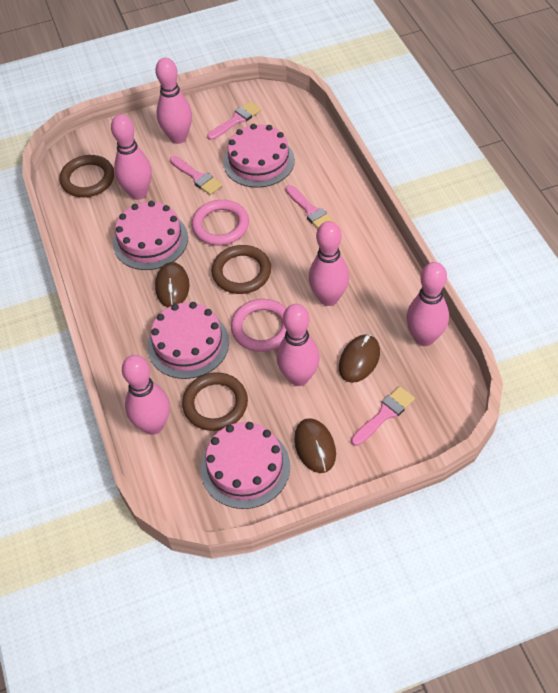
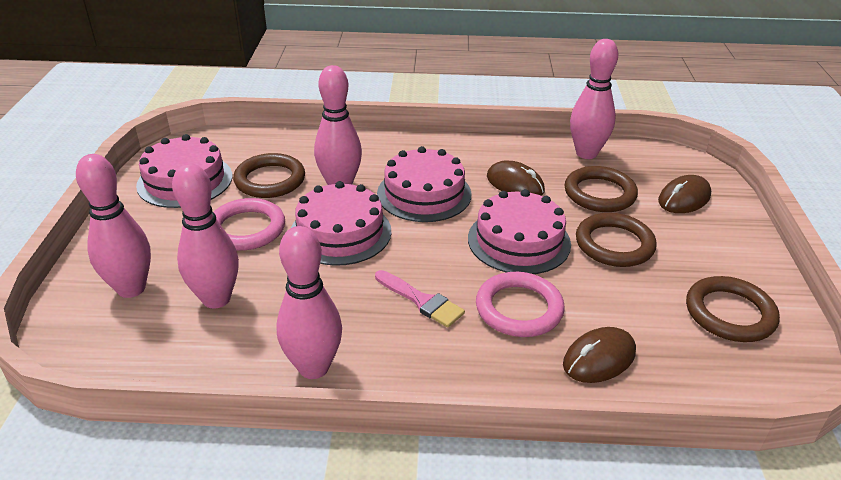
brown ring: [59,155,114,197] [182,372,248,431] [212,245,271,294] = 3 -> [233,153,305,198] [565,166,638,212] [576,213,657,267] [686,276,780,342] = 4
pink bowling pin: [111,114,152,200] [122,355,170,435] [155,58,192,144] [277,304,320,386] [309,221,349,306] [407,262,449,346] = 6 -> [76,154,151,298] [172,163,239,309] [276,226,342,379] [314,65,362,185] [570,39,618,159] = 5
pink brush: [170,156,222,195] [207,101,261,140] [286,185,335,229] [351,386,415,446] = 4 -> [375,270,465,328] = 1

